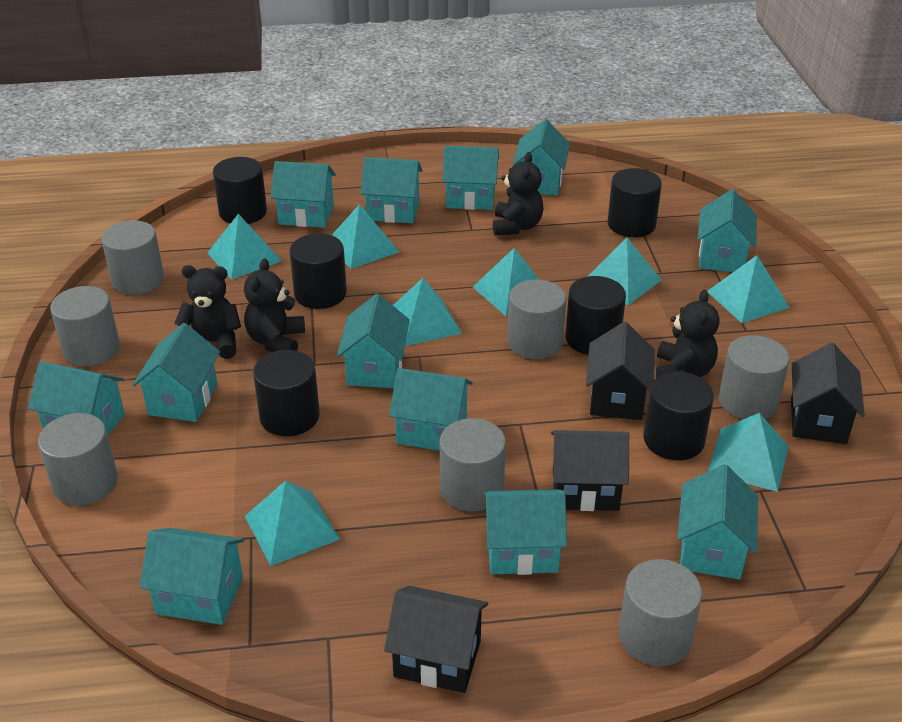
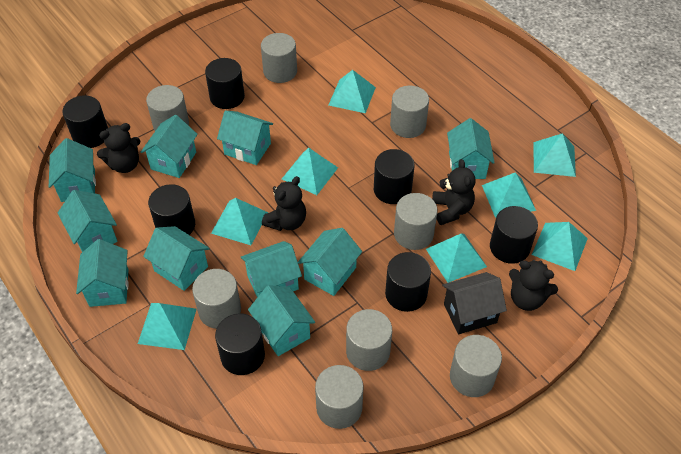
black cylinder: [213,157,267,224] [253,350,320,436] [289,234,347,309] [565,276,626,355] [608,168,662,237] [643,372,714,460] = 6 -> [62,96,108,148] [148,184,195,235] [205,58,245,109] [215,313,265,375] [374,149,414,204] [385,252,431,312] [490,206,538,264] = 7
black house: [384,586,488,693] [551,430,629,511] [586,322,655,420] [791,343,865,444] = 4 -> [442,272,507,334] = 1
grey cylinder: [38,413,118,506] [50,286,120,366] [101,221,164,295] [440,418,506,512] [507,280,566,359] [619,559,702,666] [719,335,790,419] = 7 -> [146,85,189,131] [192,269,241,329] [261,33,297,83] [315,365,364,429] [346,309,392,371] [390,86,429,138] [394,193,437,250] [450,335,502,397] = 8
turquoise house: [28,361,125,436] [132,323,220,422] [140,528,244,625] [271,161,336,228] [337,294,410,388] [361,157,423,223] [389,368,473,451] [442,146,499,210] [483,489,567,575] [513,119,570,196] [677,464,758,580] [698,189,757,272] = 12 -> [49,138,96,202] [58,190,117,252] [76,239,129,307] [141,115,198,178] [143,226,210,291] [217,111,273,165] [241,241,302,297] [248,285,315,356] [298,228,362,296] [447,118,495,179] = 10

